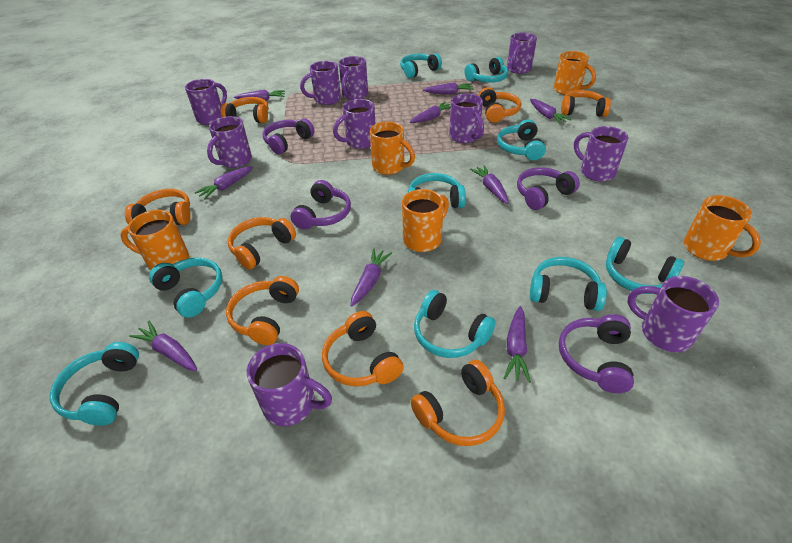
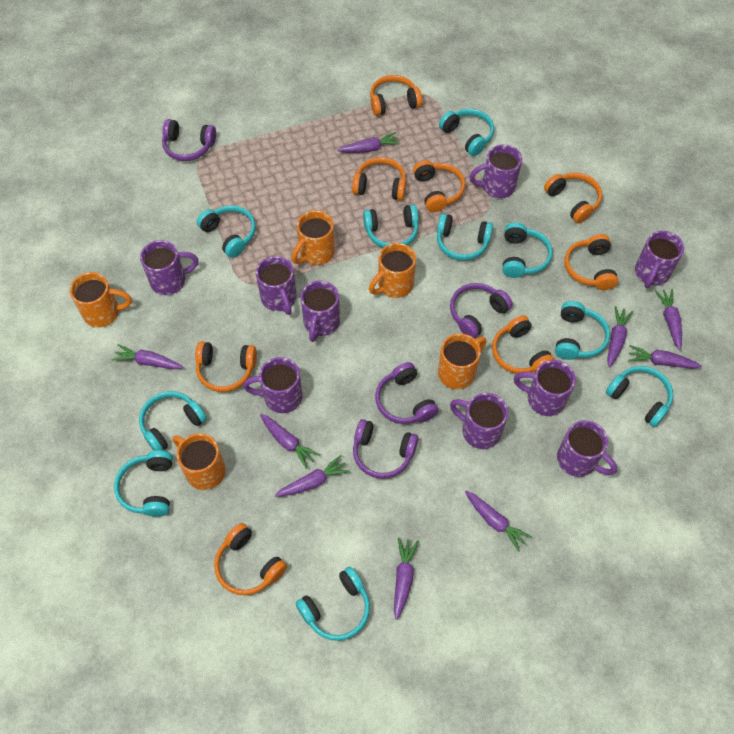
purple mug: [185,79,227,125] [207,116,252,168] [247,343,332,426] [300,61,341,105] [333,99,376,149] [339,56,368,100] [449,93,484,143] [507,33,537,74] [574,126,628,182] [627,276,719,352] = 10 -> [140,240,198,295] [243,357,303,413] [256,256,297,315] [301,281,340,342] [450,393,508,449] [469,145,522,198] [514,360,576,416] [557,420,617,477] [635,231,684,288] = 9
turquoise headphones: [50,342,139,426] [149,257,223,318] [400,53,442,78] [408,173,466,208] [414,290,496,358] [464,57,508,83] [497,119,546,160] [530,257,607,311] [606,237,684,294] = 9 -> [114,450,173,517] [139,391,207,451] [197,205,256,258] [296,567,370,641] [363,204,419,248] [437,213,493,261] [439,109,494,156] [502,222,553,278] [555,301,610,360] [606,366,673,427] = 10

